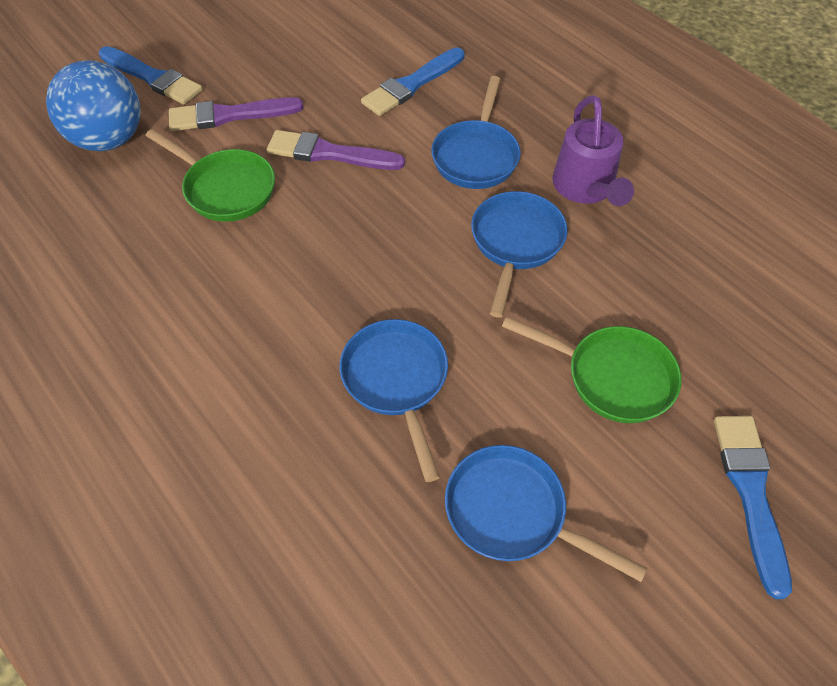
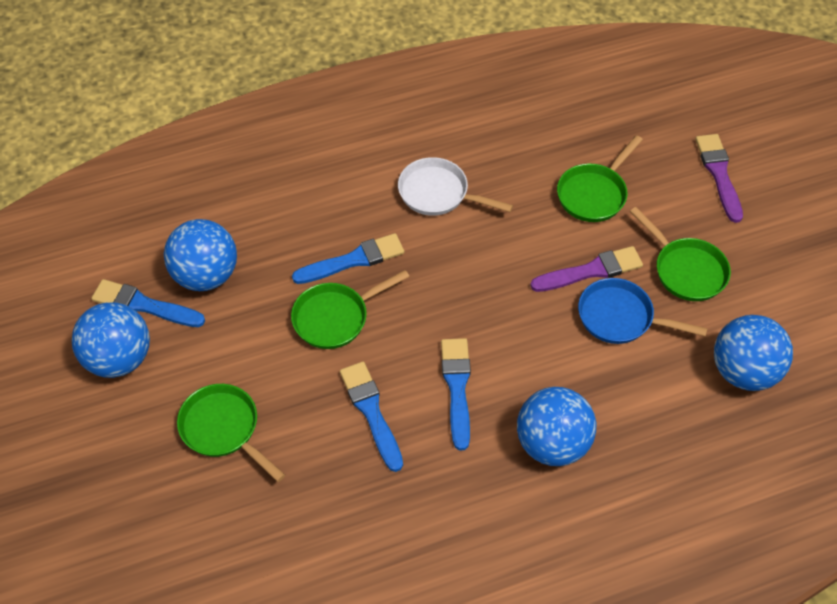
blue ball: [46,60,141,151] = 1 -> [72,302,150,378] [164,219,237,291] [517,387,596,466] [714,315,793,391] = 4
blue brush: [99,46,203,105] [361,47,465,116] [714,416,792,599] = 3 -> [91,279,205,327] [292,233,404,284] [340,362,403,472] [441,338,471,450] = 4
blue pan: [339,319,448,482] [431,76,521,189] [445,445,647,582] [471,191,568,318] = 4 -> [578,278,708,344] = 1
green pan: [146,129,275,222] [502,316,682,423] = 2 -> [177,384,285,482] [291,270,410,349] [557,135,643,222] [630,207,731,301] = 4
purple watering can: [552,95,634,206] = 1 -> none = 0
white pan: none = 0 -> [398,157,513,216] = 1

